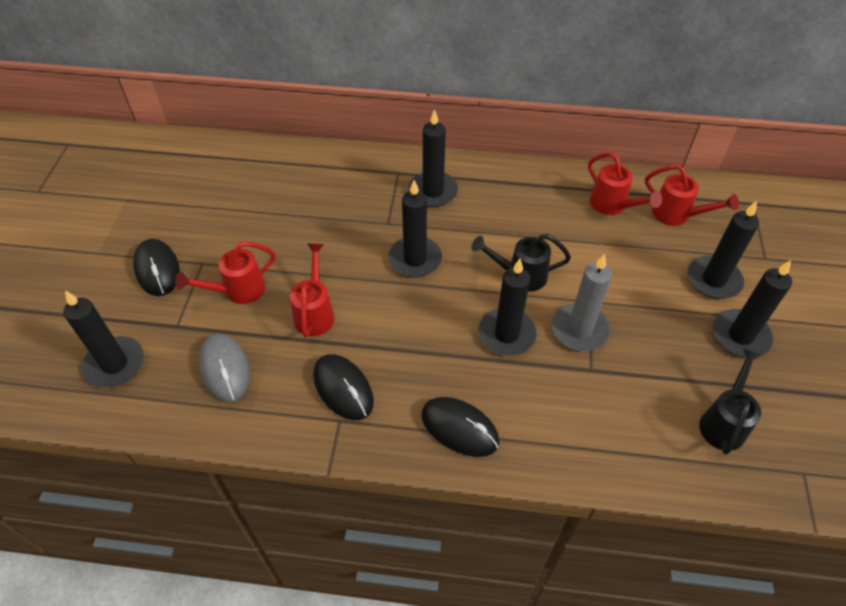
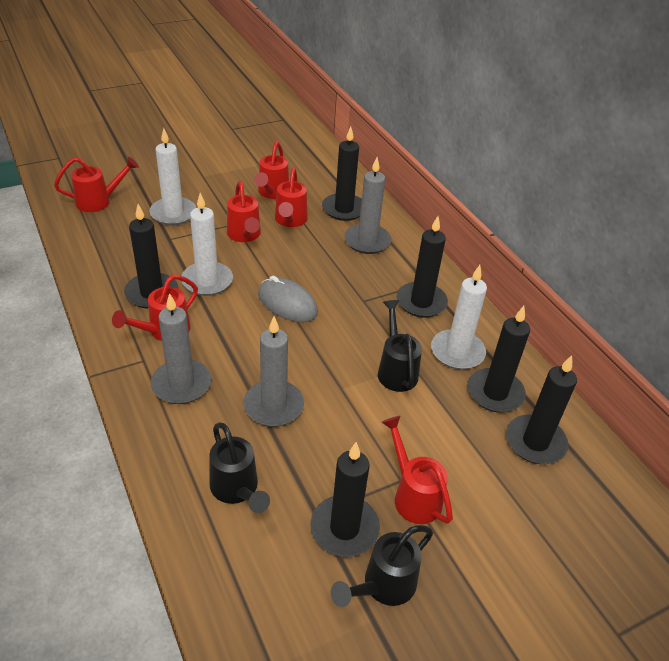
black mouse: [133,238,180,296] [313,354,374,420] [421,397,499,457] = 3 -> none = 0
black watering can: [471,234,571,292] [699,348,763,455] = 2 -> [209,422,270,513] [331,525,433,607] [378,300,422,392] = 3
grey candle: [552,254,612,351] = 1 -> [151,293,211,404] [243,316,304,427] [344,157,391,254] = 3
red watering can: [175,242,276,304] [290,244,335,338] [588,152,662,215] [645,165,739,226] = 4 -> [54,157,139,212] [112,275,198,341] [227,181,261,242] [254,141,289,199] [275,167,308,227] [382,416,453,524] = 6
white candle: none = 0 -> [150,128,196,226] [181,193,233,296] [431,265,487,370] = 3

